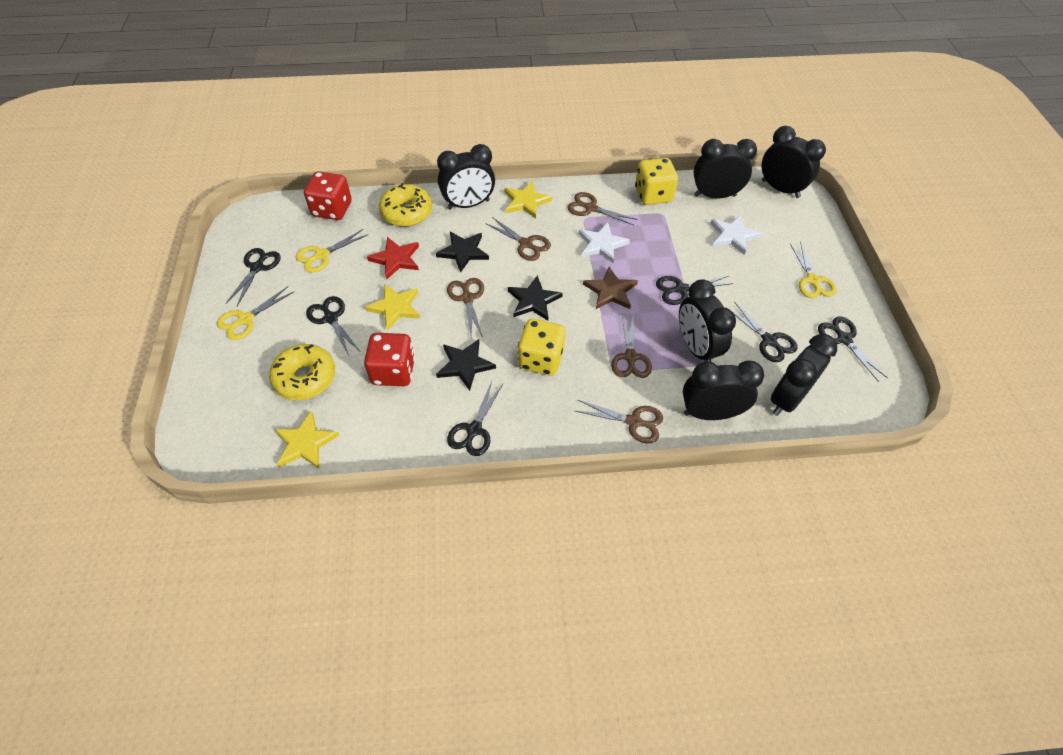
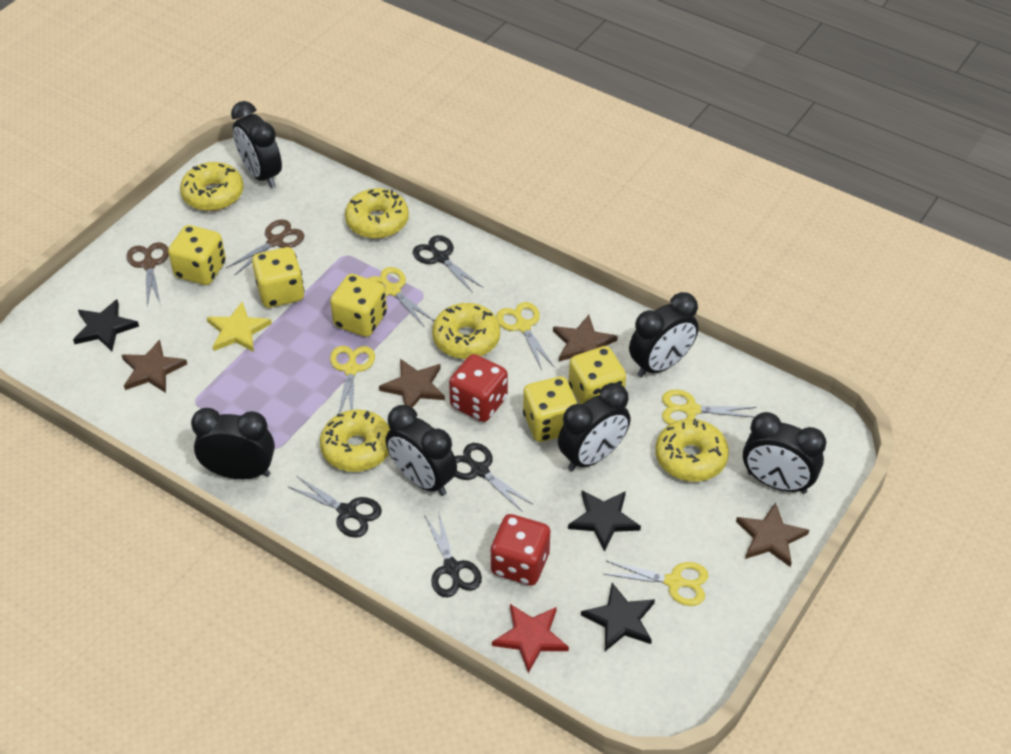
black scissors: [226,248,281,306] [306,296,360,356] [447,381,503,456] [656,276,733,305] [726,302,798,363] [818,316,888,382] = 6 -> [289,476,382,538] [413,235,483,293] [424,511,482,597] [455,443,533,512] = 4
brown scissors: [447,278,484,338] [485,217,551,261] [568,192,638,225] [576,400,663,443] [611,313,652,378] = 5 -> [126,242,169,306] [226,219,304,275] = 2
brown star: [583,266,638,309] = 1 -> [122,339,187,393] [379,359,445,408] [553,315,618,361] [736,503,809,567] = 4
white star: [579,222,630,263] [710,215,762,255] = 2 -> none = 0
yellow dice: [518,319,566,375] [635,158,678,205] = 2 -> [168,225,226,285] [252,247,305,308] [330,274,387,337] [523,377,578,442] [569,346,626,404] = 5
yellow donut: [269,344,335,400] [379,183,432,227] = 2 -> [180,162,244,211] [320,410,390,472] [345,188,409,239] [432,303,500,359] [655,419,729,482] = 5
yellow scissors: [217,286,294,340] [296,229,369,273] [790,242,837,298] = 3 -> [330,346,375,414] [367,267,434,326] [496,302,554,370] [603,561,709,606] [662,390,756,425] = 5
yellow star: [274,411,340,469] [365,284,420,330] [504,181,552,219] = 3 -> [207,302,272,352] = 1

